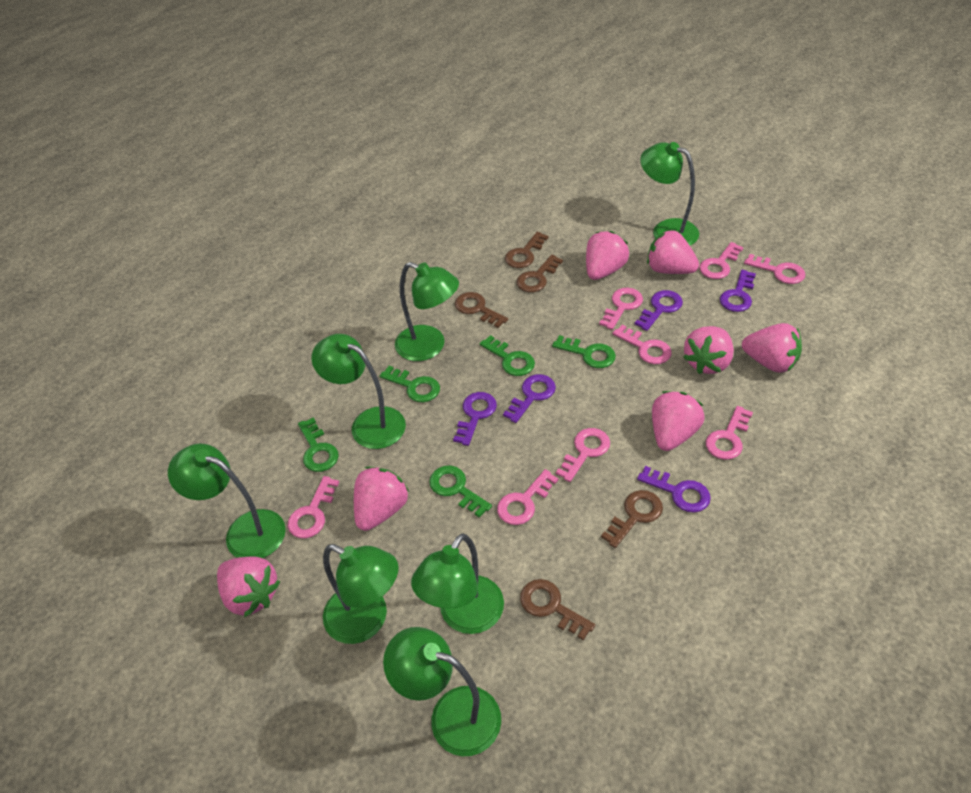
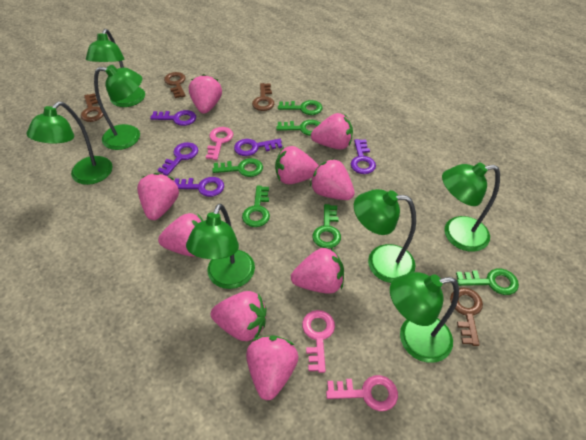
brown key: [455,292,508,328] [505,232,548,268] [517,255,563,292] [520,579,595,641] [601,490,663,548] = 5 -> [81,93,104,122] [164,72,186,98] [252,83,274,111] [450,288,483,346] = 4
green key: [298,418,339,472] [380,366,440,402] [429,465,492,518] [480,335,535,376] [552,335,616,368] = 5 -> [212,158,263,177] [242,186,270,227] [276,120,320,136] [278,100,323,115] [312,204,341,249] [456,268,519,295] = 6
pink key: [288,476,339,539] [497,469,558,525] [556,428,610,482] [599,288,643,330] [612,324,672,364] [699,242,744,279] [706,406,753,460] [744,254,805,284] = 8 -> [206,127,233,160] [302,310,335,373] [326,375,398,411] = 3
pink strawberry: [217,556,280,617] [354,467,409,531] [586,231,629,280] [647,230,699,274] [652,391,704,451] [683,326,734,374] [742,323,802,373] = 7 -> [137,173,179,220] [158,213,203,257] [189,74,222,114] [211,291,266,341] [246,336,299,401] [275,146,319,184] [291,248,344,294] [310,158,355,200] [311,113,353,149] = 9

